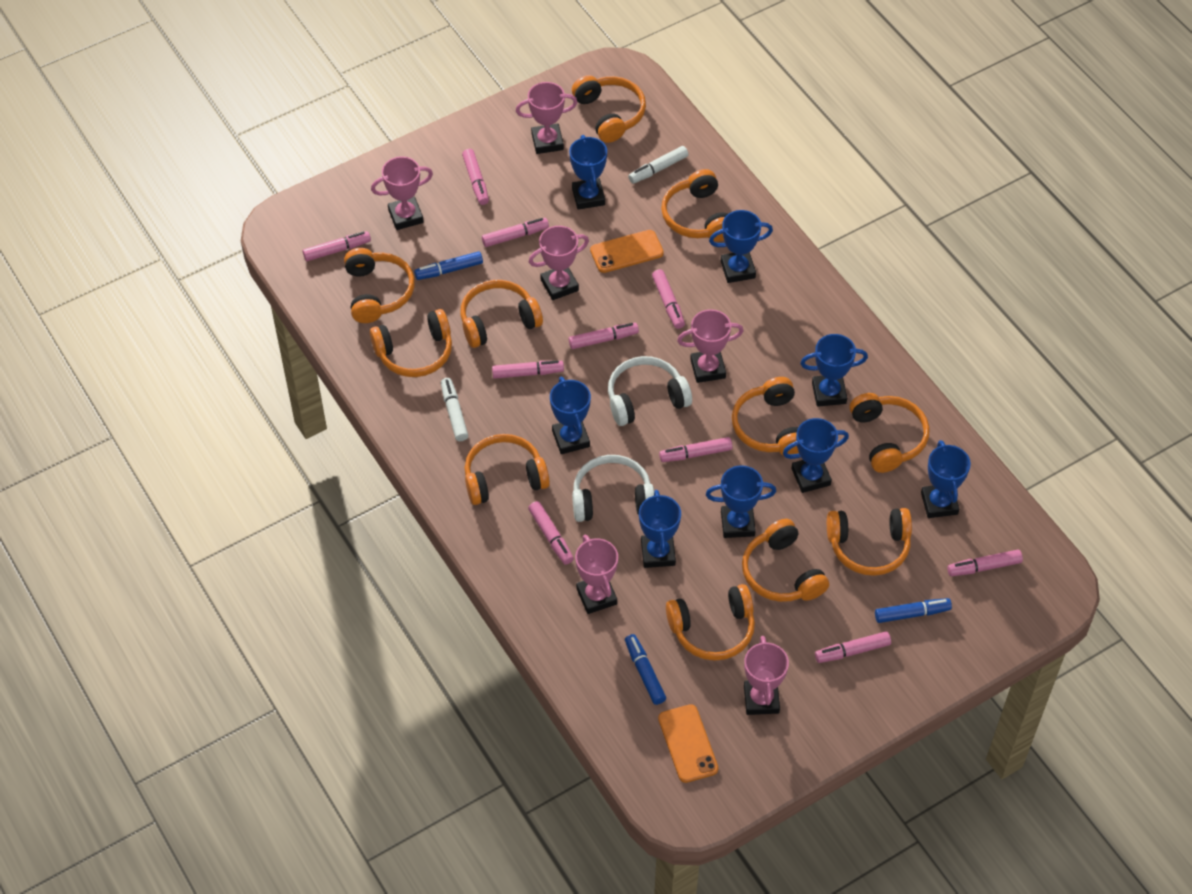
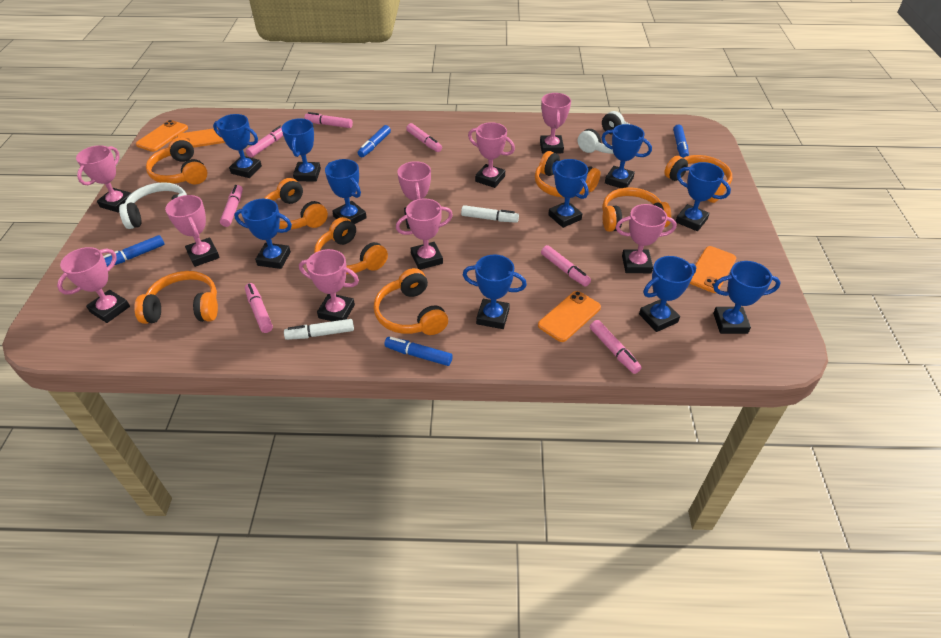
blue marker: [414,251,483,280] [625,634,666,705] [875,598,952,623] = 3 -> [103,235,165,267] [358,125,391,157] [384,337,453,366] [673,124,689,158] = 4
blue trophy: [550,377,591,454] [569,135,607,210] [639,490,681,568] [706,465,776,538] [709,210,773,283] [783,418,849,493] [800,334,868,407] [921,440,971,518] = 8 -> [213,114,262,178] [234,199,292,269] [282,118,321,182] [325,159,367,224] [463,254,527,329] [548,159,589,228] [601,124,652,188] [639,256,696,332] [676,162,731,231] [713,261,781,334] = 10
orange headphones: [344,248,415,323] [370,309,452,377] [460,280,543,348] [465,434,550,505] [572,75,646,143] [661,169,728,242] [666,584,755,661] [732,377,799,455] [742,519,829,602] [827,508,912,576] [850,393,930,473] = 11 -> [134,271,218,324] [146,137,208,184] [264,178,328,230] [314,217,388,274] [374,268,448,335] [535,151,601,198] [602,188,671,232] [664,155,732,203] = 8
orange phone: [590,230,664,273] [658,704,718,783] = 2 -> [136,120,188,152] [177,128,225,148] [538,291,601,342] [690,246,736,293] = 4
pink marker: [303,231,371,261] [462,149,489,205] [482,218,549,247] [492,360,564,379] [528,501,574,565] [569,323,639,349] [652,269,685,329] [659,437,732,462] [815,631,891,663] [947,550,1023,576] = 10 -> [220,185,243,227] [245,283,273,333] [246,126,283,157] [304,112,353,128] [406,123,442,152] [541,245,591,287] [590,320,642,374] = 7
pink trophy: [371,157,433,230] [516,82,578,154] [529,226,589,300] [575,535,618,614] [677,309,743,383] [744,636,789,715] = 6 -> [57,247,130,323] [76,145,132,213] [165,195,220,267] [299,249,359,321] [396,199,453,270] [397,161,431,229] [468,122,515,188] [540,93,571,154] [616,204,677,273] = 9

